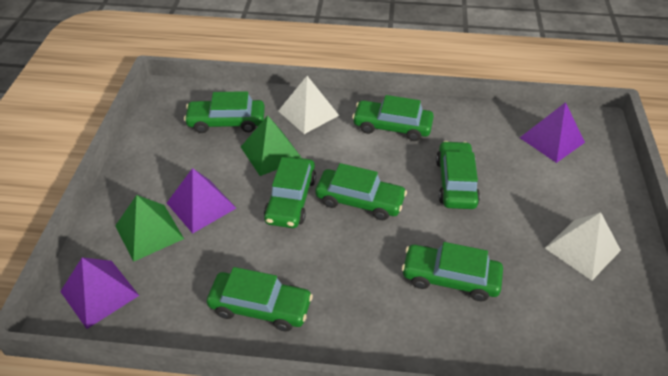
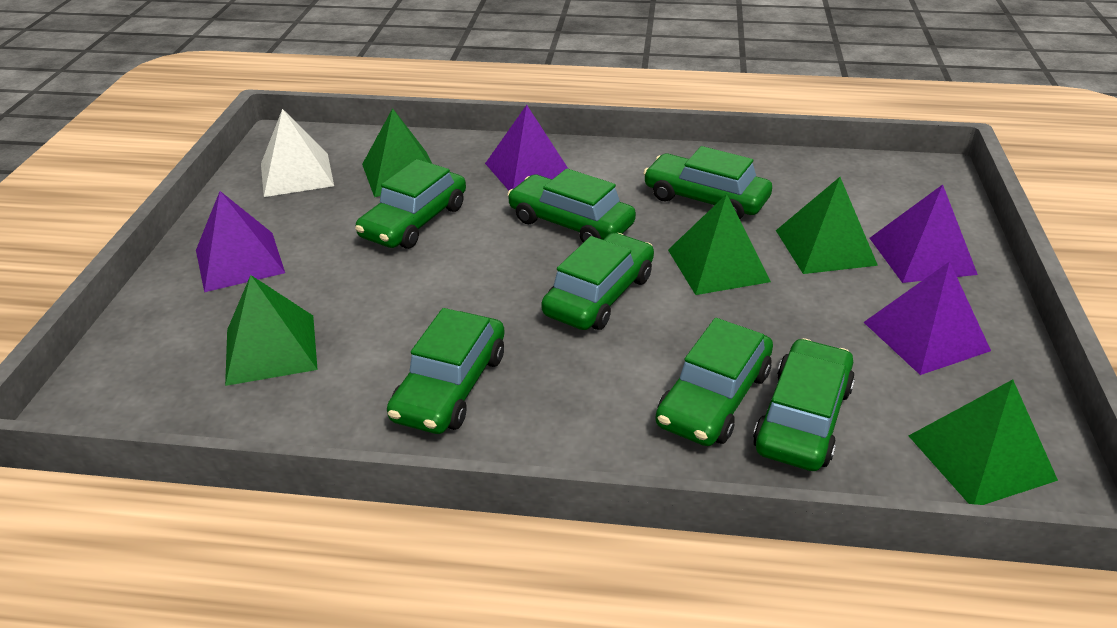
green pyramid: [115,195,184,262] [241,115,302,176] = 2 -> [225,275,318,386] [362,108,432,197] [668,194,771,295] [776,177,878,274] [909,379,1058,505] = 5
purple pyramid: [60,258,139,329] [167,168,236,234] [520,102,585,163] = 3 -> [196,191,285,292] [485,105,568,190] [864,261,991,375] [870,184,978,283] = 4
white pyramid: [278,76,339,134] [545,212,621,281] = 2 -> [261,109,334,197] = 1

